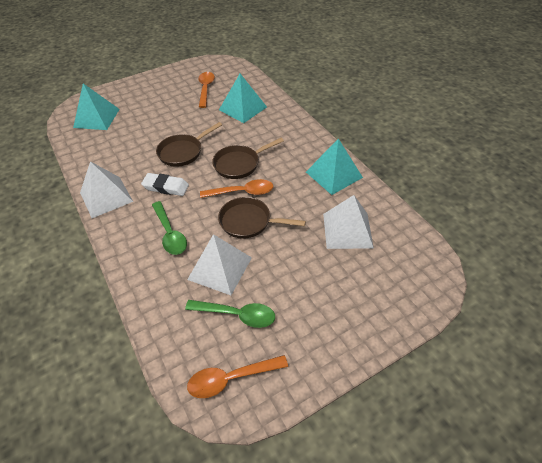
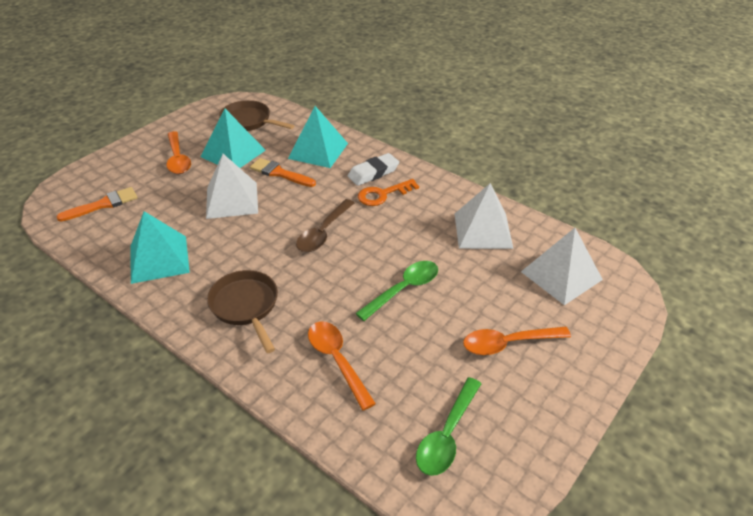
brown pan: [156,122,222,167] [212,138,284,179] [218,197,306,239] = 3 -> [207,270,278,353] [219,100,294,131] = 2
brown spoon: none = 0 -> [296,199,354,252] = 1
orange brush: none = 0 -> [56,187,138,222] [250,158,316,187] = 2
orange key: none = 0 -> [358,179,419,206] = 1

